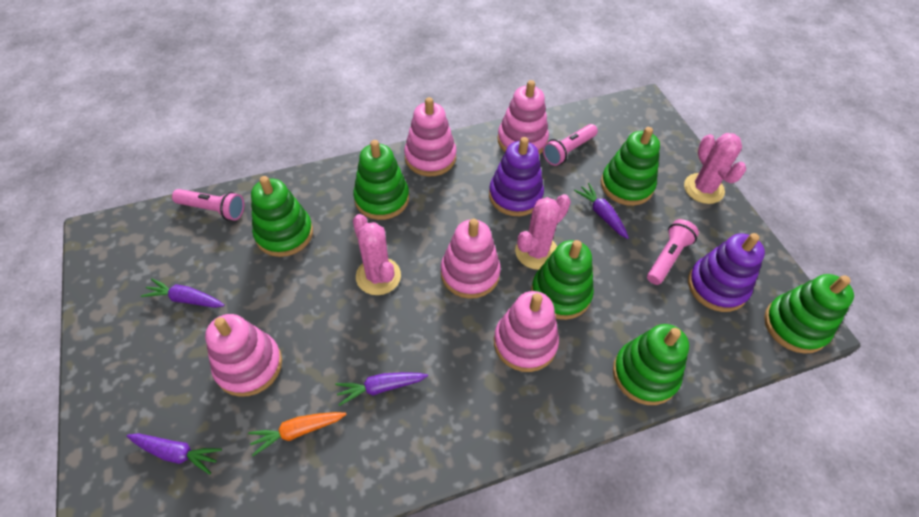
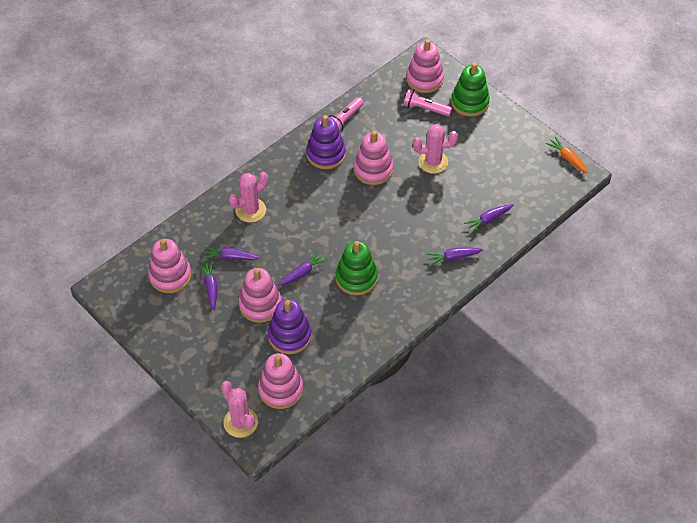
green stacking toy: [251,176,313,257] [353,140,409,220] [531,240,594,320] [601,127,660,206] [613,324,689,405] [764,274,854,354] = 6 -> [336,241,378,295] [451,63,490,117] = 2
pink flashlight: [172,189,244,221] [543,124,598,166] [647,219,699,285] = 3 -> [328,97,364,132] [404,89,452,116] = 2
purple carrot: [127,434,222,475] [141,278,225,308] [335,372,428,406] [574,183,629,239] = 4 -> [199,261,217,310] [202,246,260,260] [278,251,328,286] [426,247,483,266] [464,204,513,233] = 5

